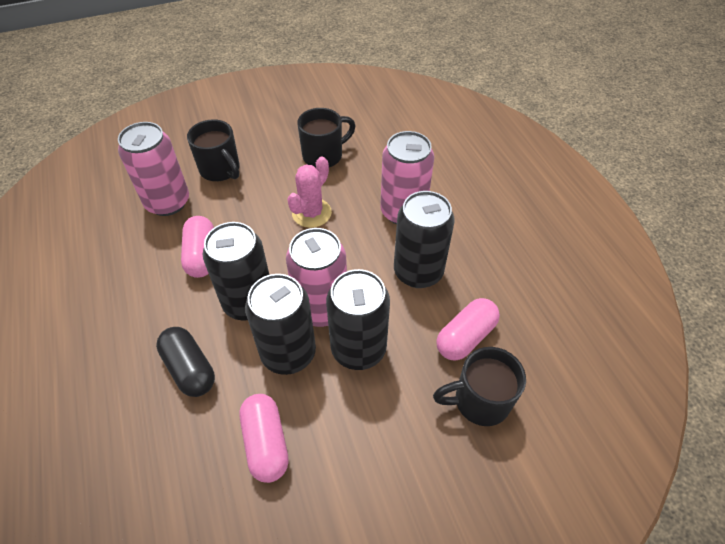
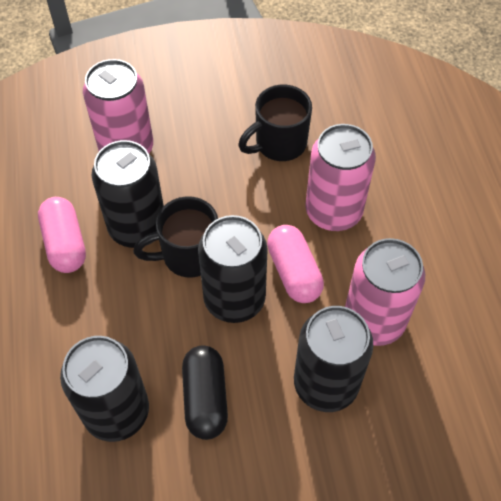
black mug: [187,119,240,181] [297,108,356,168] [433,347,526,426] = 3 -> [133,196,218,278] [238,85,312,161] = 2
pink cactus: [287,156,332,228] = 1 -> none = 0
pink capsule: [181,216,214,278] [240,394,289,483] [436,298,500,361] = 3 -> [38,197,86,273] [267,225,324,303] = 2

